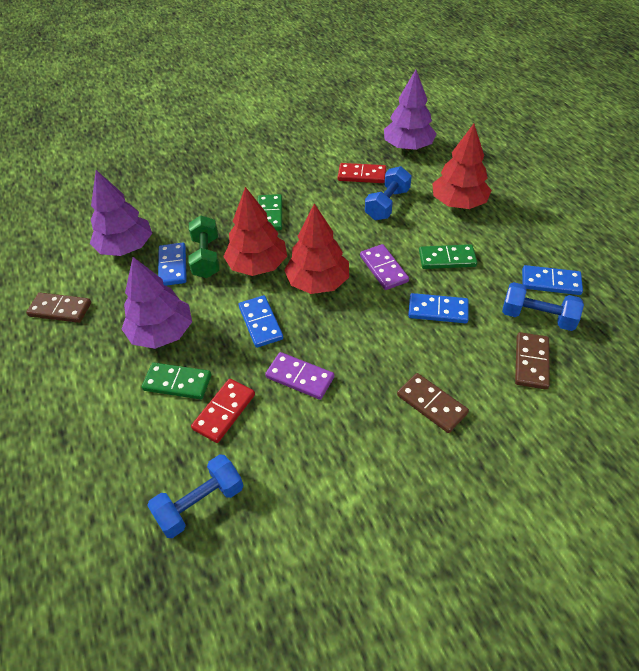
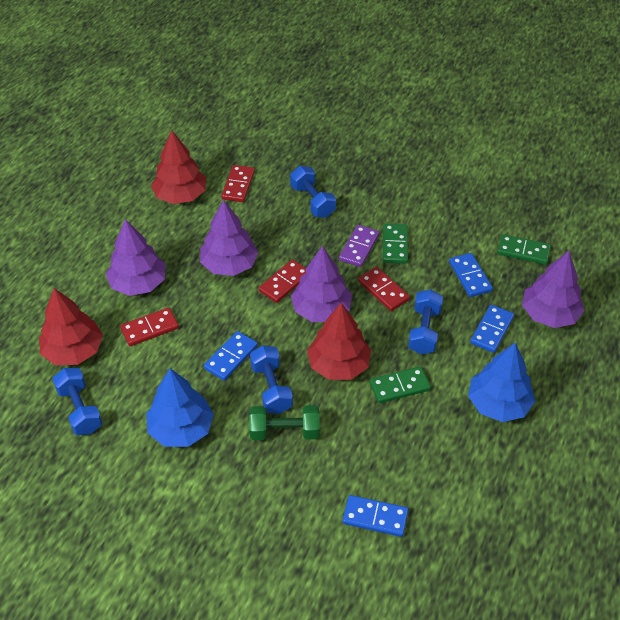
blue dumbbell: [147,454,243,538] [365,166,412,220] [502,282,584,331] = 3 -> [52,368,102,435] [250,345,293,414] [290,166,336,218] [408,289,443,354] = 4
blue tree: none = 0 -> [146,369,214,447] [468,343,535,422] = 2
brown domino: [26,293,91,323] [397,373,469,433] [515,332,550,390] = 3 -> none = 0
purple domino: [265,352,334,400] [360,244,409,290] = 2 -> [339,225,379,267] = 1
purple tree: [90,170,152,256] [122,257,192,349] [384,70,437,150] = 3 -> [106,219,166,296] [200,200,259,276] [291,246,352,322] [522,251,585,328] = 4
red domino: [191,379,255,443] [338,163,386,183] = 2 -> [120,308,179,346] [221,165,255,202] [259,260,306,303] [358,267,410,311] = 4

